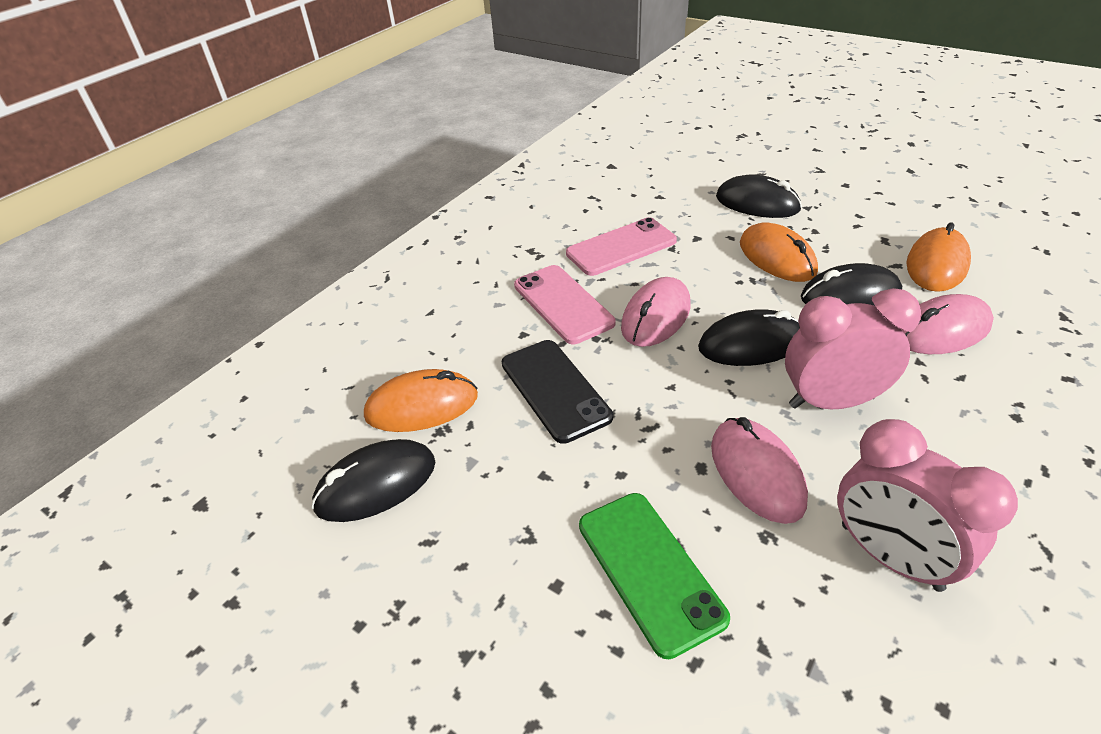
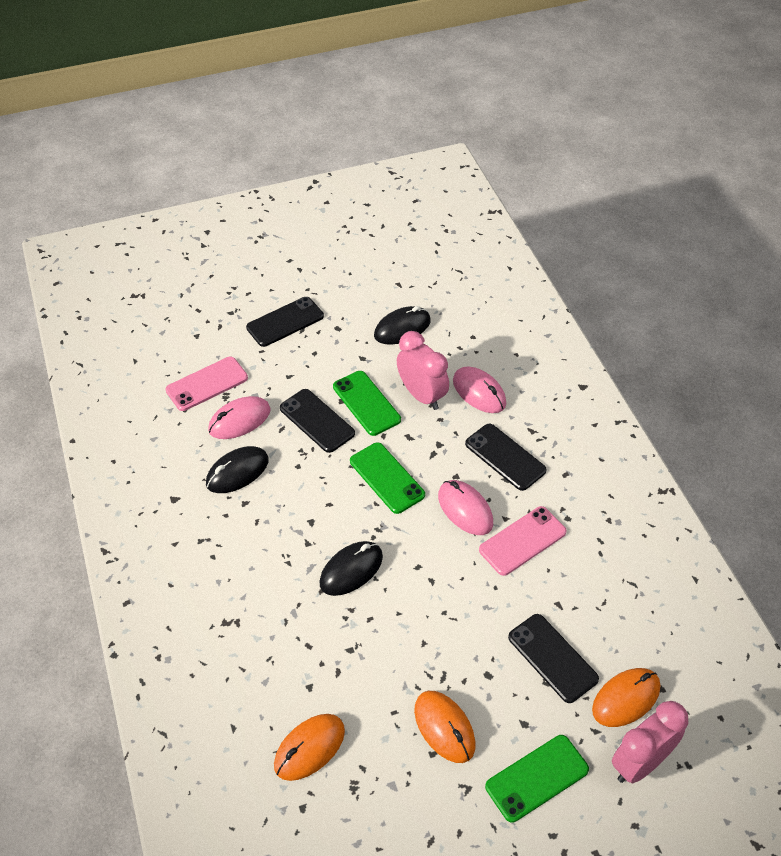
black mouse: [311,439,435,522] [698,309,800,366] [716,175,802,218] [801,263,902,306] = 4 -> [206,446,269,493] [319,541,383,596] [374,306,431,345] = 3
black phone: [502,340,613,444] = 1 -> [246,297,324,347] [280,389,355,453] [465,423,547,491] [508,614,599,703] = 4
green phone: [579,493,730,659] = 1 -> [333,371,401,436] [350,442,425,514] [485,735,589,823] = 3

